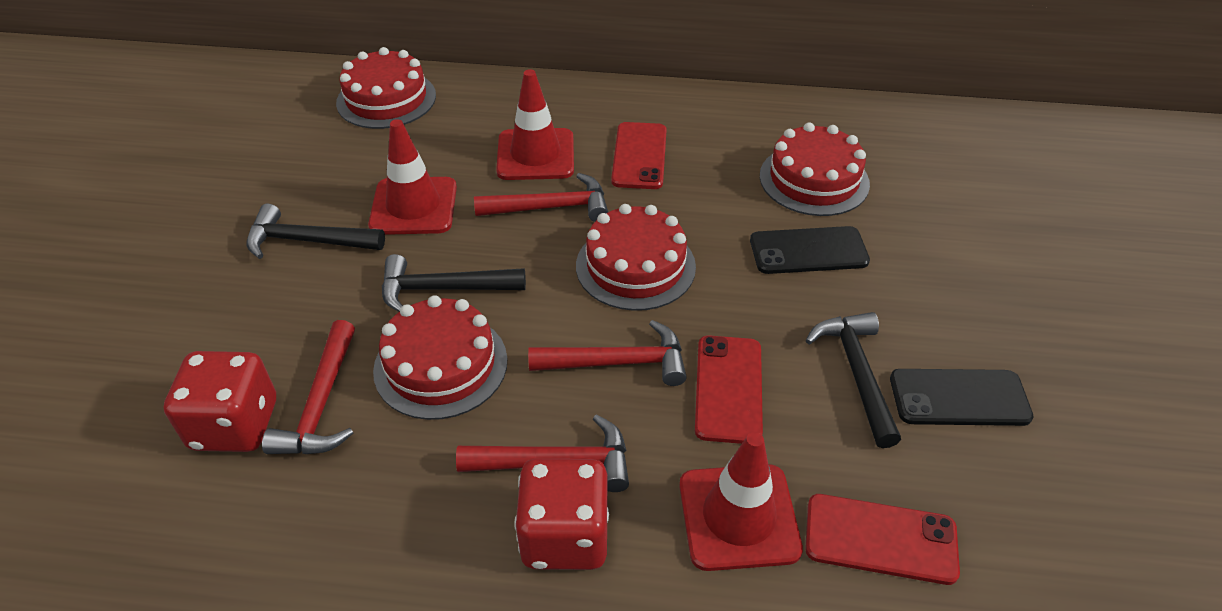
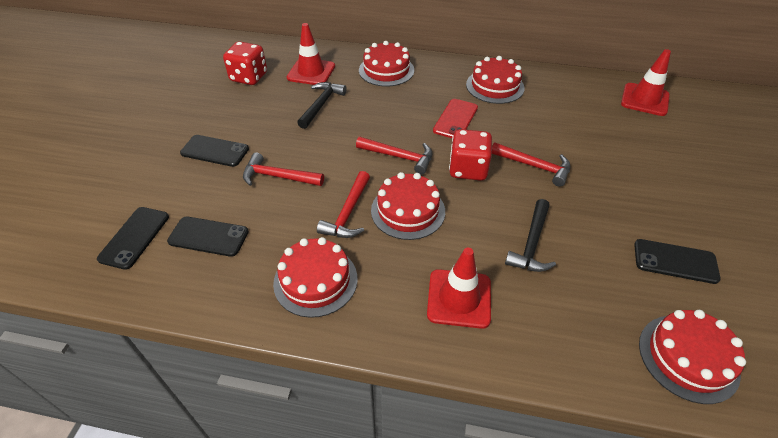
black hammer: [246,204,385,259] [382,254,526,312] [805,312,901,448] = 3 -> [297,82,347,129] [505,199,556,272] = 2
black phone: [750,226,870,274] [890,369,1033,426] = 2 -> [97,207,169,270] [167,216,249,257] [180,135,249,167] [634,239,721,284] = 4
red cake: [336,47,436,129] [373,295,508,420] [576,204,696,311] [760,122,870,216] = 4 -> [273,237,358,318] [359,41,414,87] [371,172,445,240] [466,56,525,104] [639,310,746,404] = 5
red phone: [611,122,667,189] [695,335,763,444] [805,494,960,585] = 3 -> [433,99,478,138] = 1

